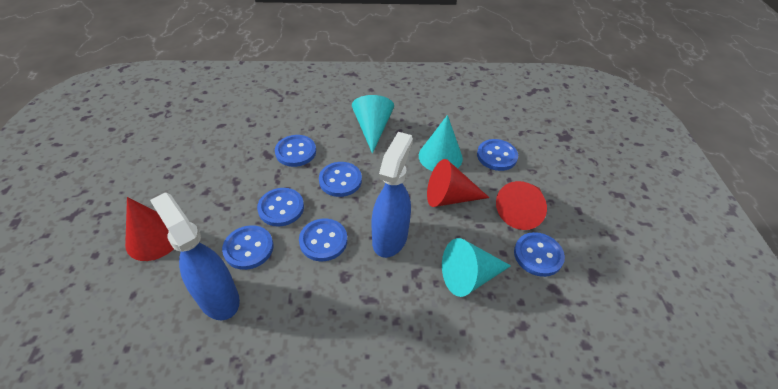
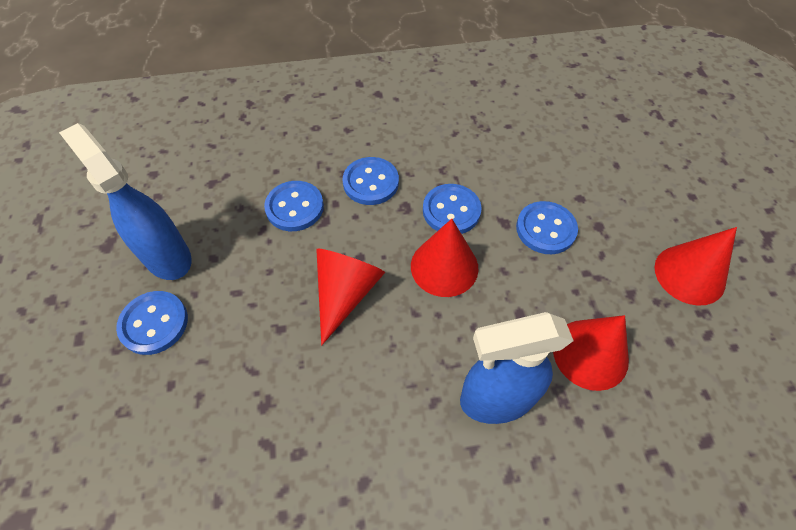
blue button: [222,225,274,270] [257,188,304,227] [275,135,316,167] [299,219,347,261] [319,162,362,197] [477,139,518,171] [514,232,565,277] = 7 -> [116,291,188,355] [264,181,324,231] [342,157,399,205] [423,184,482,234] [516,201,578,254] = 5
red cone: [125,197,174,261] [427,159,490,207] [496,181,547,230] = 3 -> [316,248,385,345] [411,219,478,297] [553,315,629,391] [655,227,737,306] = 4
turquoise cone: [352,95,394,154] [419,115,463,171] [442,238,511,297] = 3 -> none = 0

